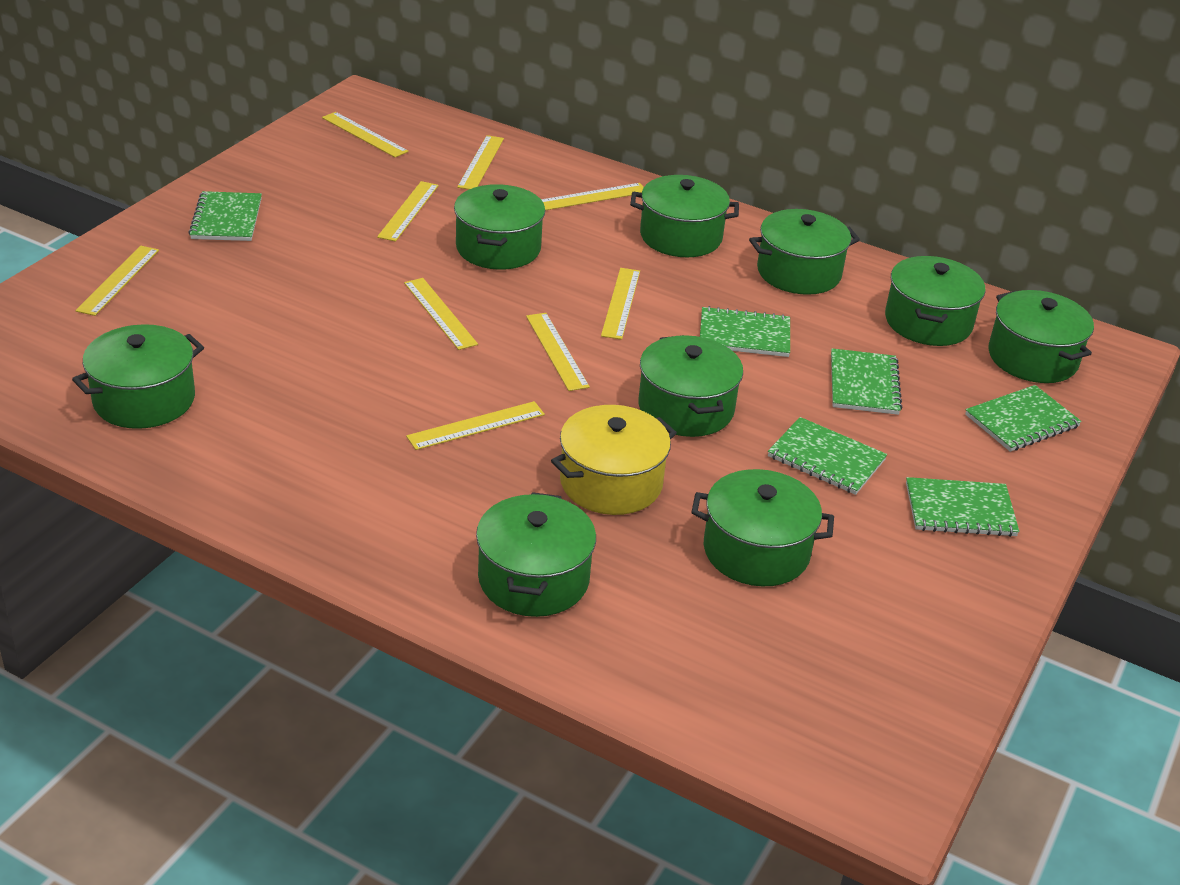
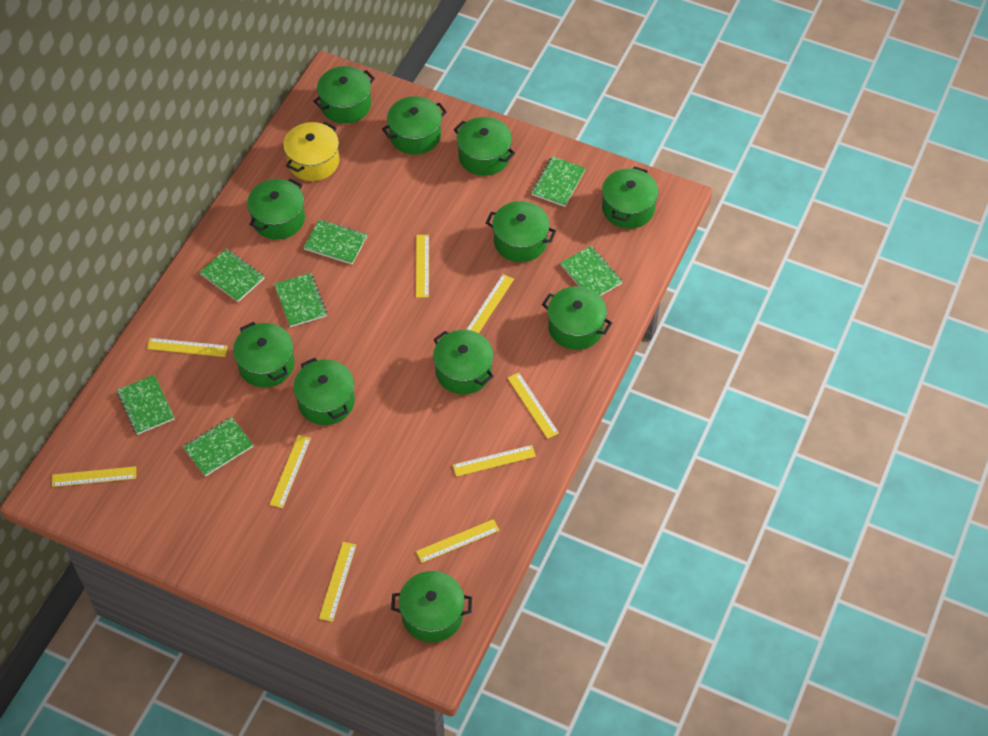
green notebook: [188,191,262,241] [700,306,790,357] [768,417,887,495] [831,348,902,415] [906,477,1019,537] [965,385,1082,452] = 6 -> [117,375,175,435] [183,417,253,477] [199,249,265,302] [274,273,327,327] [303,219,367,264] [531,156,586,207] [561,246,623,296] = 7
green pot: [72,324,204,429] [454,184,545,270] [476,492,596,617] [630,175,739,257] [638,335,743,437] [691,469,834,586] [749,209,860,295] [885,256,985,346] [988,290,1094,383] = 9 -> [233,322,294,387] [247,178,305,240] [293,358,355,425] [313,66,375,124] [382,96,447,155] [391,571,472,642] [433,330,494,394] [454,117,515,176] [486,201,556,262] [542,286,612,350] [602,166,659,229] = 11

